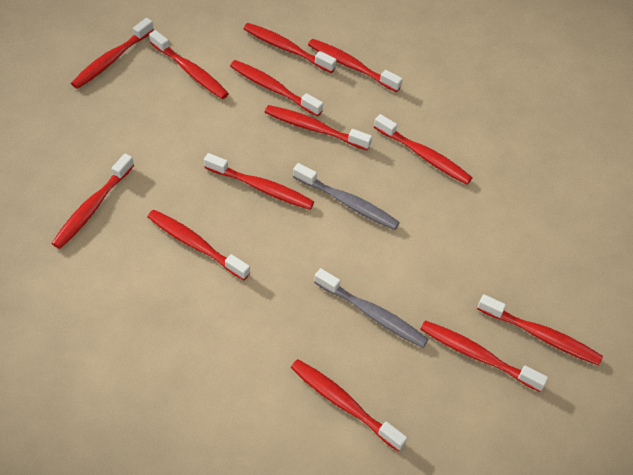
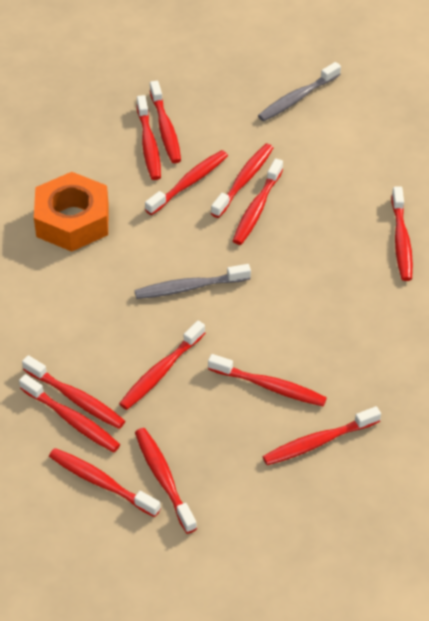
orange nut: none = 0 -> [34,172,109,252] = 1

